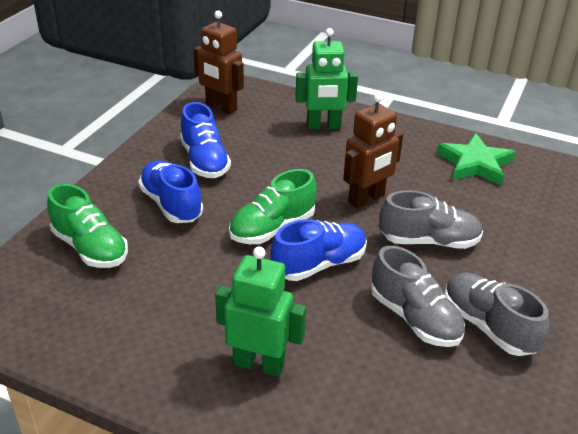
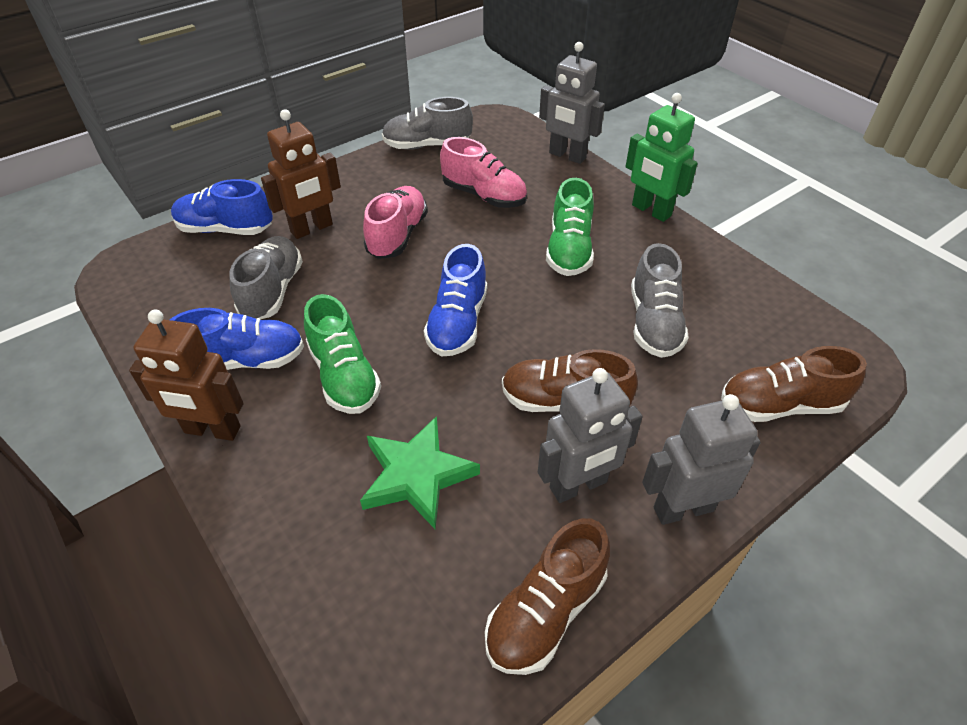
brown shoe: none = 0 -> [485,518,610,675] [502,349,638,412] [721,346,867,422] = 3
green robot: [215,246,306,377] [295,28,358,130] = 2 -> [626,93,698,222] = 1
grey robot: none = 0 -> [538,368,643,503] [539,42,605,164] [642,394,761,525] = 3
pink shoe: none = 0 -> [363,186,428,259] [440,137,527,208] = 2

